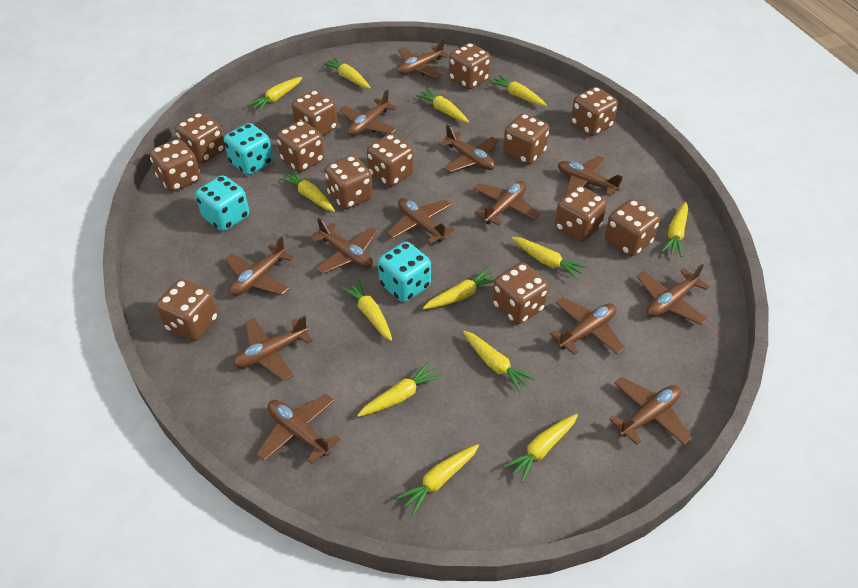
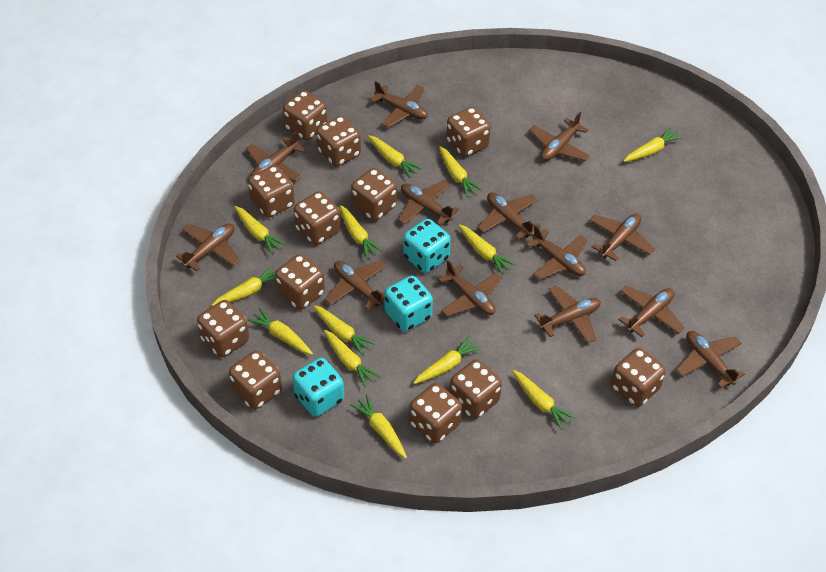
brown dice: [150,139,201,192] [156,279,218,341] [175,112,225,164] [276,120,324,172] [292,90,338,136] [325,155,373,209] [367,134,414,187] [449,43,490,89] [492,262,548,324] [503,114,549,165] [555,186,607,242] [571,87,618,136] [605,199,660,257] = 13 -> [197,300,249,357] [229,350,282,410] [248,165,295,218] [275,254,325,310] [283,90,327,141] [294,191,341,245] [316,116,361,167] [351,168,397,221] [409,383,462,443] [446,107,491,157] [450,359,502,419] [611,348,666,407] = 12

